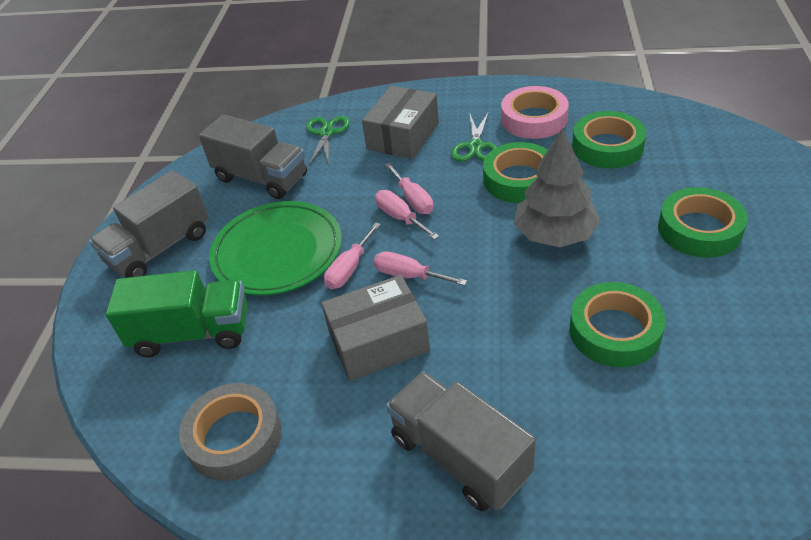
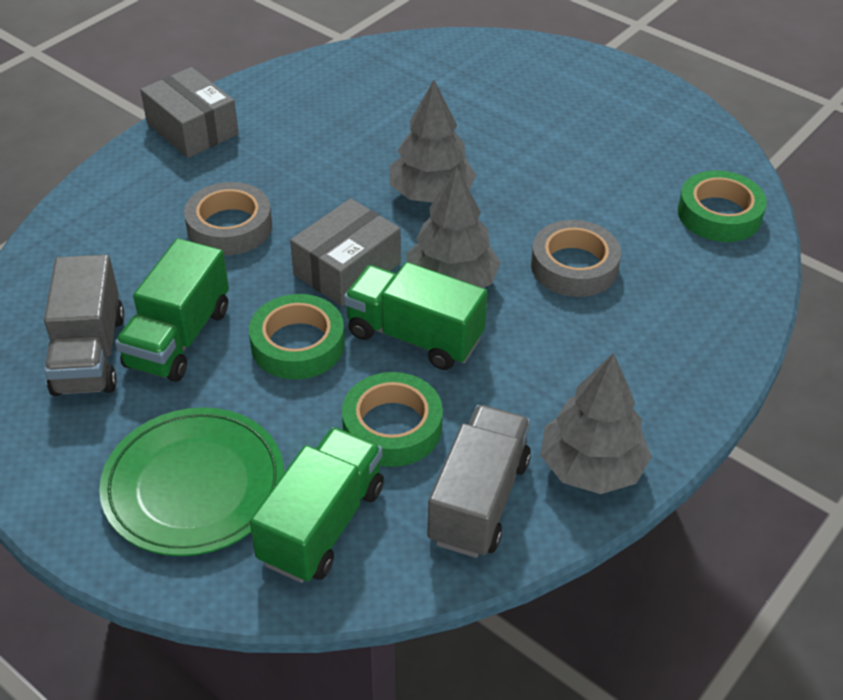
green scissors: [306,116,350,165] [451,111,497,162] = 2 -> none = 0
green tape: [483,142,548,203] [570,282,666,367] [572,111,646,168] [658,187,748,258] = 4 -> [249,294,345,380] [342,372,443,467] [678,170,767,242] = 3
green truck: [106,270,248,357] = 1 -> [115,238,229,382] [250,427,384,583] [344,262,488,370] = 3
grey tape: [179,383,282,481] = 1 -> [184,182,272,255] [531,220,621,297] = 2
grey tree: [514,128,601,247] = 1 -> [390,80,477,203] [406,166,501,288] [540,353,652,494] = 3
grey truck: [89,170,209,278] [199,114,307,199] [386,371,536,511] = 3 -> [44,255,124,396] [427,405,531,558] = 2
pink screwdriver: [324,222,381,289] [374,251,467,286] [375,190,439,240] [385,163,433,214] = 4 -> none = 0
pink tape: [501,86,569,139] = 1 -> none = 0

